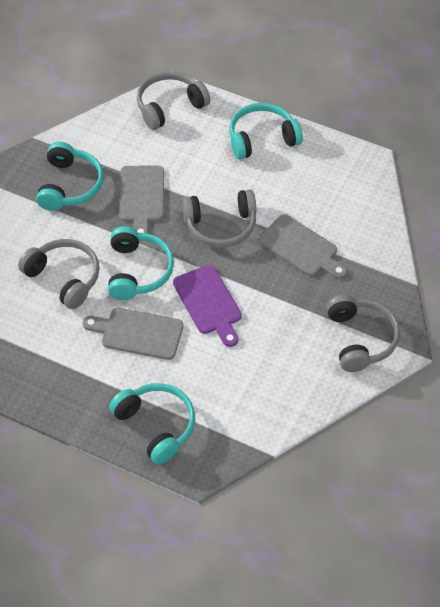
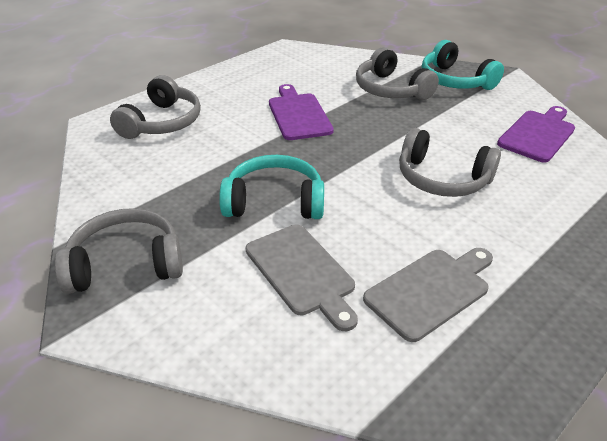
grey cutting board: [83,308,183,360] [119,166,164,234] [258,214,347,279] = 3 -> [246,224,358,331] [363,248,493,342] = 2
purple cutting board: [173,265,242,347] = 1 -> [269,84,334,140] [497,106,575,162] = 2
turquoise headphones: [36,142,104,211] [108,226,174,300] [109,383,195,464] [229,103,303,159] = 4 -> [219,155,324,219] [422,40,504,90] = 2

